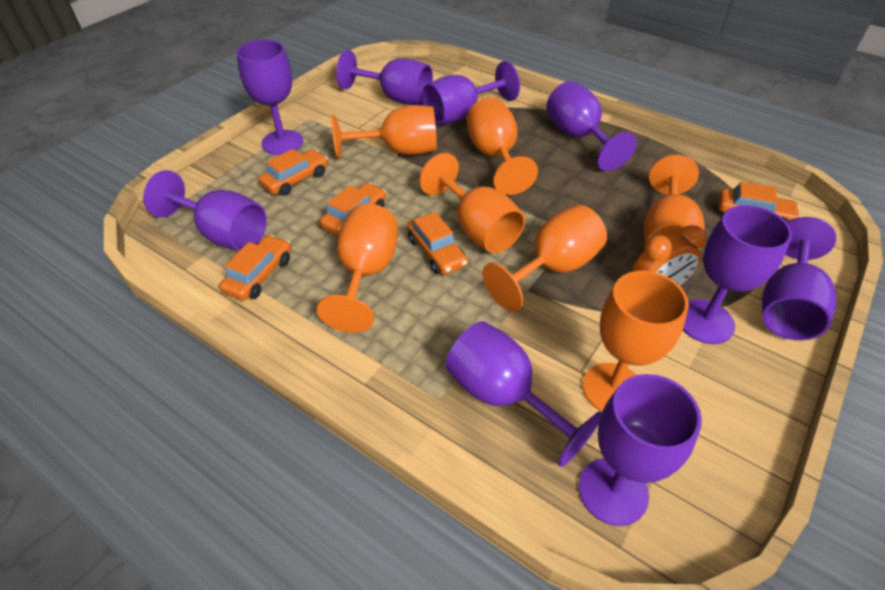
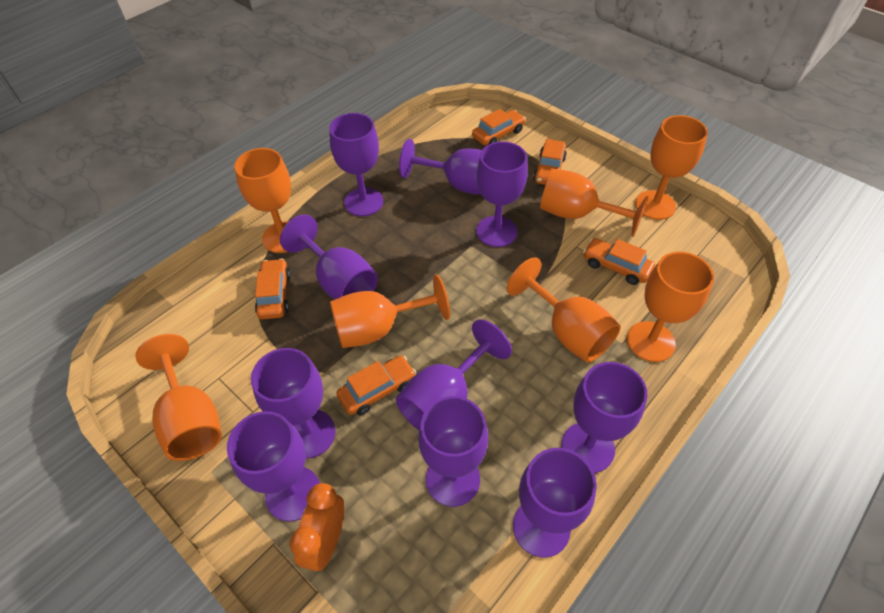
purple goblet: [143,170,267,251] [237,40,303,155] [336,50,433,105] [423,61,520,125] [445,321,602,467] [546,81,637,171] [579,374,702,526] [683,205,792,344] [762,217,836,341] = 9 -> [227,411,320,522] [251,348,336,458] [280,215,378,300] [329,113,383,216] [396,319,512,430] [399,139,482,195] [418,396,488,507] [476,141,528,247] [513,448,597,558] [561,362,647,473] = 10

